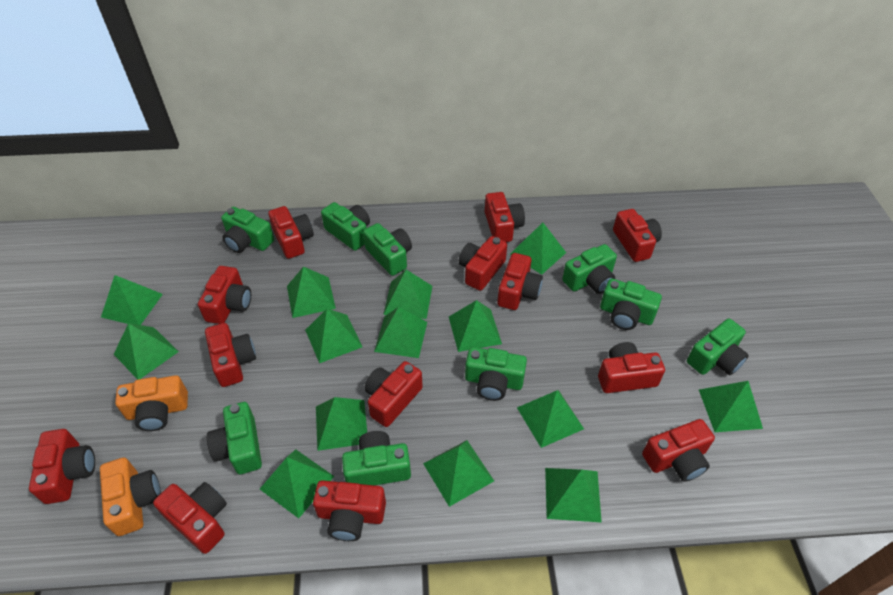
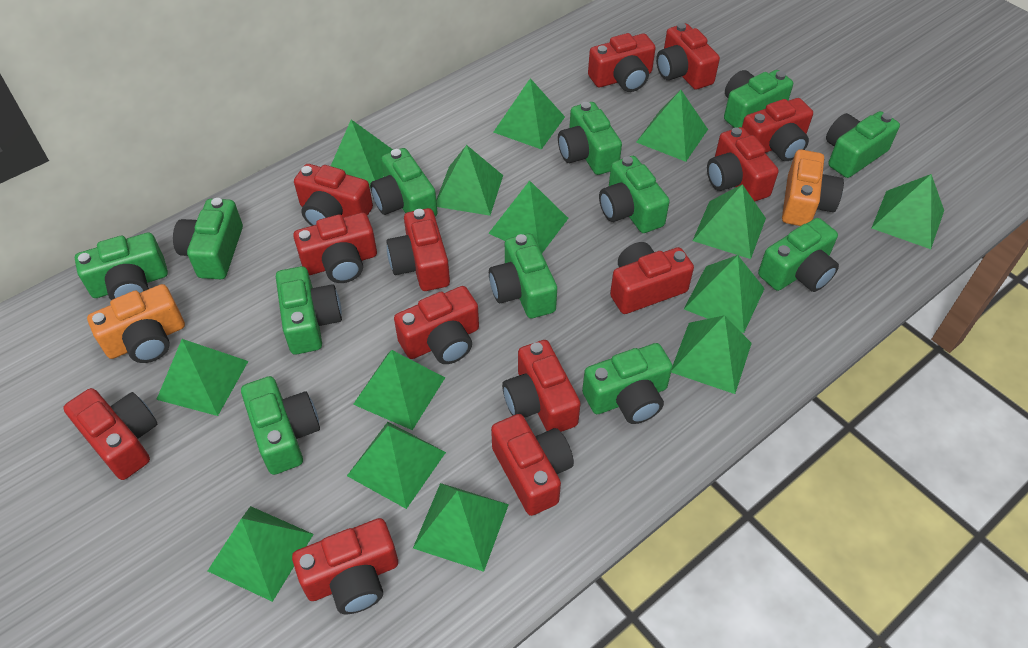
green camera: [207,402,262,474] [221,207,274,253] [321,202,370,251] [342,431,411,485] [363,223,412,276] [465,347,527,401] [562,244,617,294] [600,278,662,330] [687,319,749,375] = 9 -> [75,233,168,300] [173,198,243,279] [241,376,320,475] [276,266,342,355] [370,148,438,216] [489,233,557,318] [558,102,622,175] [582,343,673,424] [599,156,670,233] [724,70,793,128] [758,218,839,292] [826,111,900,178] = 12

